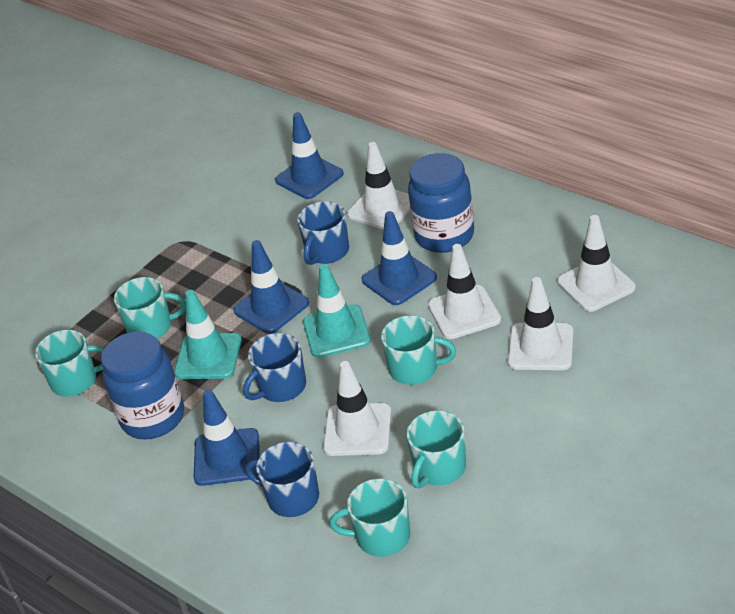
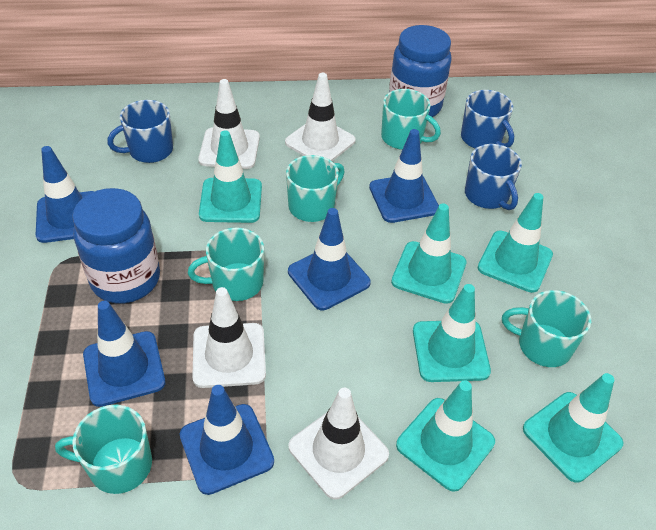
blue traffic cone: [194,389,259,486] [233,240,309,334] [275,112,344,199] [361,211,437,305] = 4 -> [36,146,95,243] [83,301,165,407] [180,385,274,495] [288,208,371,310] [369,129,439,223] = 5
turquoise traffic cone: [174,290,242,379] [303,264,371,358] = 2 -> [199,130,262,223] [391,203,466,304] [396,380,495,492] [413,284,491,382] [478,193,553,293] [523,373,623,483] = 6
white traffic cone: [323,361,391,456] [347,142,410,230] [428,244,501,339] [508,277,573,370] [557,215,636,312] = 5 -> [192,287,266,388] [198,79,260,169] [285,73,356,161] [288,388,389,500] = 4

